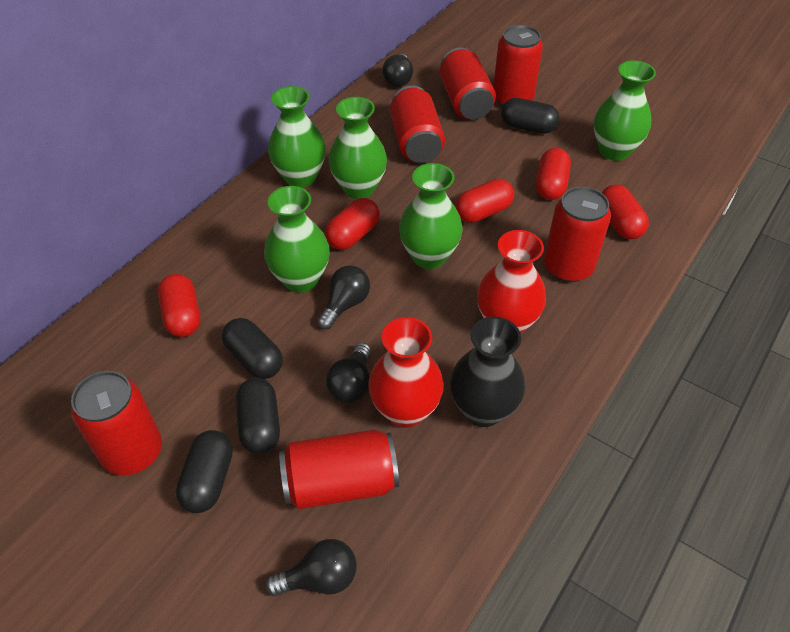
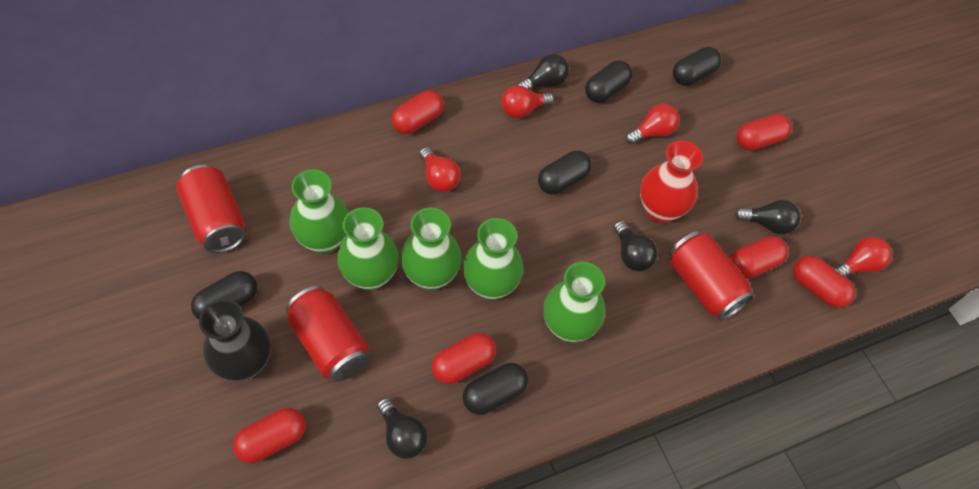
black capsule: [176,430,233,513] [222,318,283,379] [236,378,280,454] [501,98,559,134] = 4 -> [191,271,257,319] [463,363,528,415] [538,150,592,195] [585,60,632,103] [673,47,721,86] = 5
red can: [71,371,162,476] [279,430,399,509] [390,85,445,163] [440,47,496,119] [493,25,543,107] [544,187,611,282] = 6 -> [176,165,245,253] [286,286,369,382] [669,231,754,321] = 3
red capsule: [158,274,200,337] [325,198,380,250] [455,179,514,223] [536,148,571,200] [602,184,649,239] = 5 -> [233,408,306,463] [392,90,444,134] [432,333,496,384] [730,236,788,279] [737,114,792,151] [793,255,855,308] = 6
red light bulb: none = 0 -> [420,147,460,192] [501,85,554,118] [625,104,680,144] [834,237,892,277] = 4
red vase: [368,317,444,428] [477,230,546,333] = 2 -> [640,140,703,223] = 1

